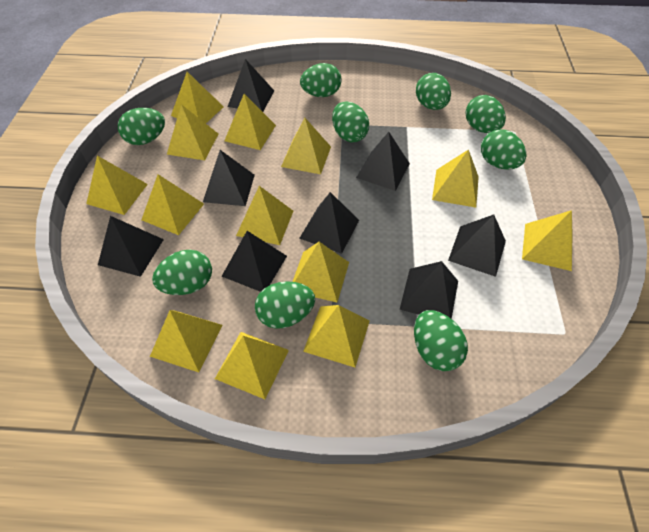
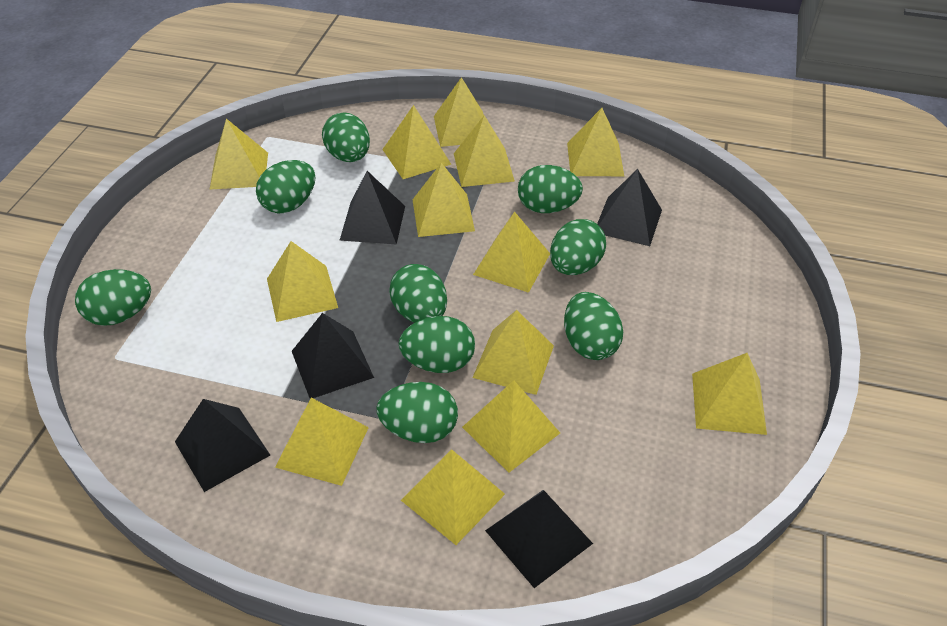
black pyramid: [98,216,164,277] [203,150,255,206] [222,231,287,292] [228,59,274,112] [299,192,359,254] [356,132,410,191] [400,261,458,319] [448,215,506,277] = 8 -> [175,399,270,492] [292,313,374,398] [339,171,405,245] [485,490,593,588] [597,169,662,246] = 5

